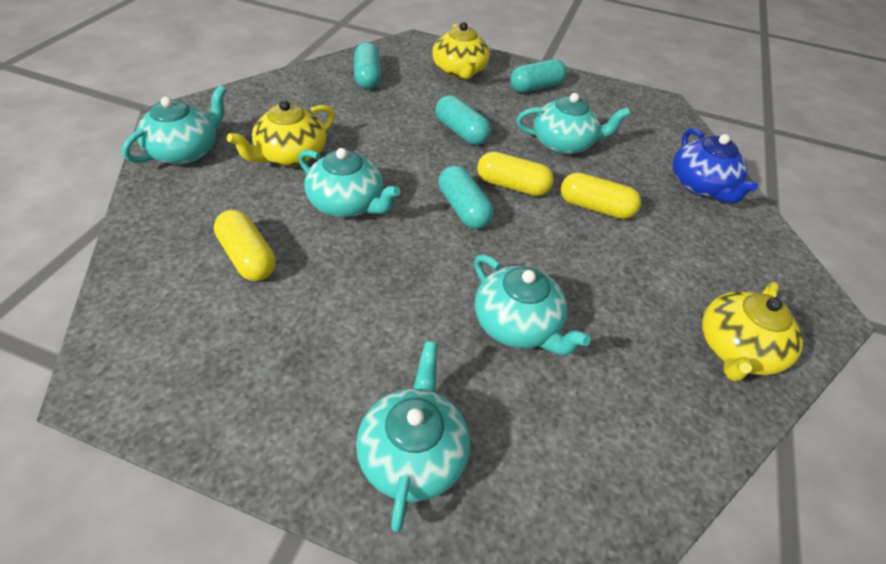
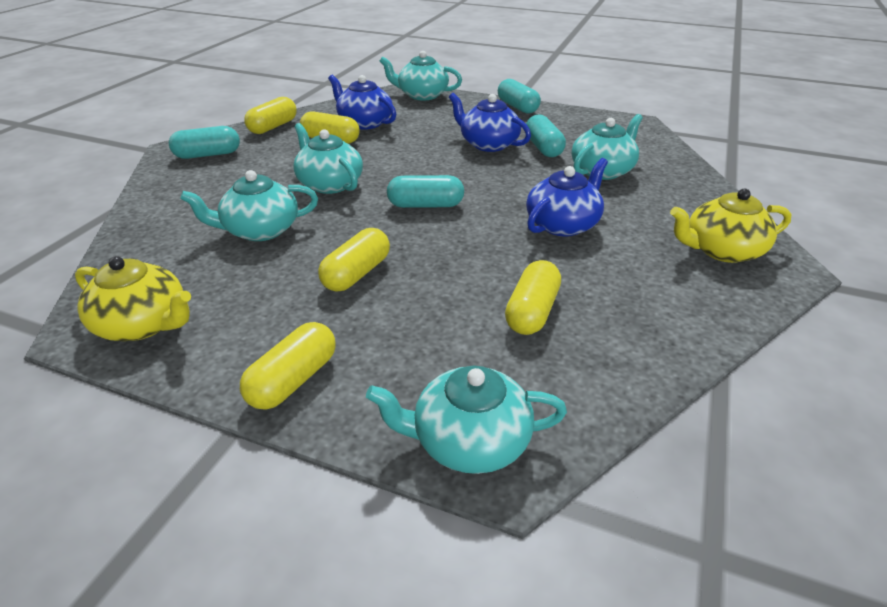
blue teapot: [673,128,758,203] = 1 -> [328,75,396,130] [449,93,531,152] [526,158,608,236] = 3
yellow capsule: [214,210,276,281] [477,151,554,196] [561,172,641,219] = 3 -> [240,322,336,410] [244,97,297,134] [300,111,360,144] [318,228,390,292] [505,260,561,335] = 5
yellow teapot: [227,100,335,166] [432,22,490,79] [702,282,803,381] = 3 -> [75,256,191,341] [670,189,791,263] = 2

